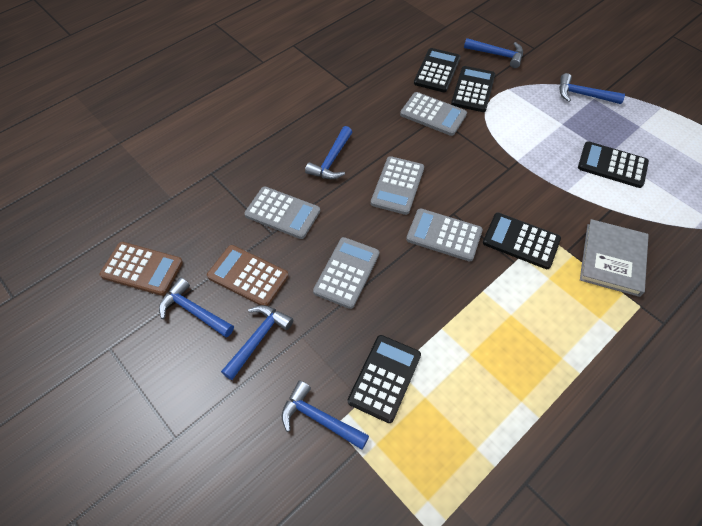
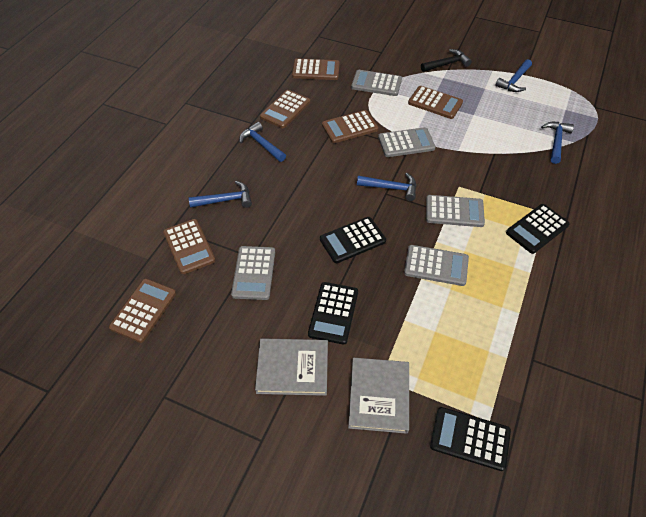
black calculator: [348,335,421,423] [414,48,460,92] [451,66,495,112] [483,213,561,269] [578,141,649,188] = 5 -> [308,282,358,345] [320,217,386,263] [430,407,511,471] [506,204,570,254] = 4
black hammer: none = 0 -> [421,49,472,72] = 1
blue hammer: [159,277,234,338] [221,305,293,380] [282,380,369,450] [305,126,352,179] [464,38,523,68] [559,73,625,104] = 6 -> [189,181,252,208] [239,122,286,162] [357,173,416,201] [495,59,532,92] [541,122,574,164] = 5
brown calculator: [100,242,183,296] [207,245,289,306] = 2 -> [109,279,176,343] [163,219,216,274] [260,90,310,128] [292,59,340,80] [322,110,378,143] [408,86,463,119] = 6
grey book: [580,219,649,297] = 1 -> [255,338,328,396] [348,358,409,434] = 2

